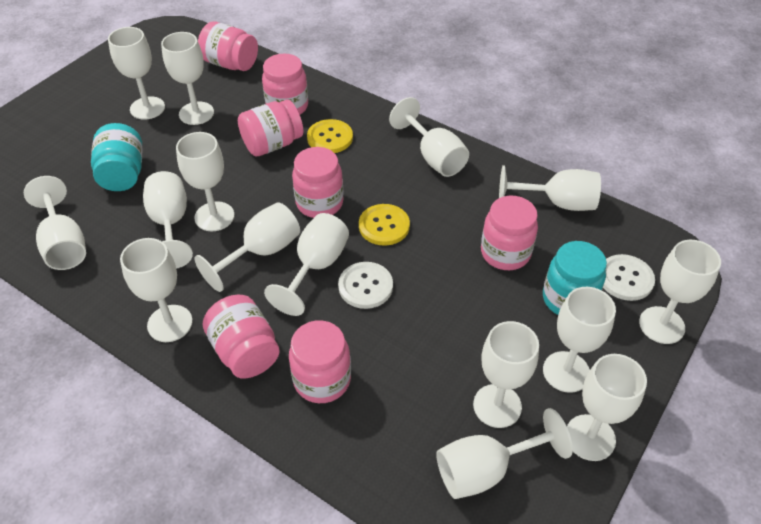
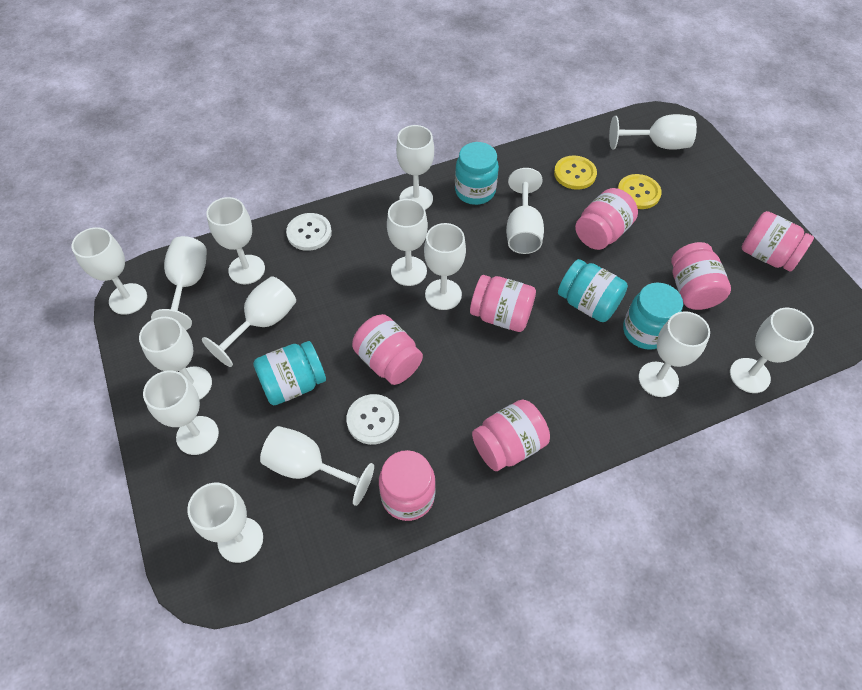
turquoise jar: [91,123,142,191] [543,241,607,315] = 2 -> [253,341,326,405] [455,142,499,205] [558,259,628,322] [623,283,683,350] = 4

